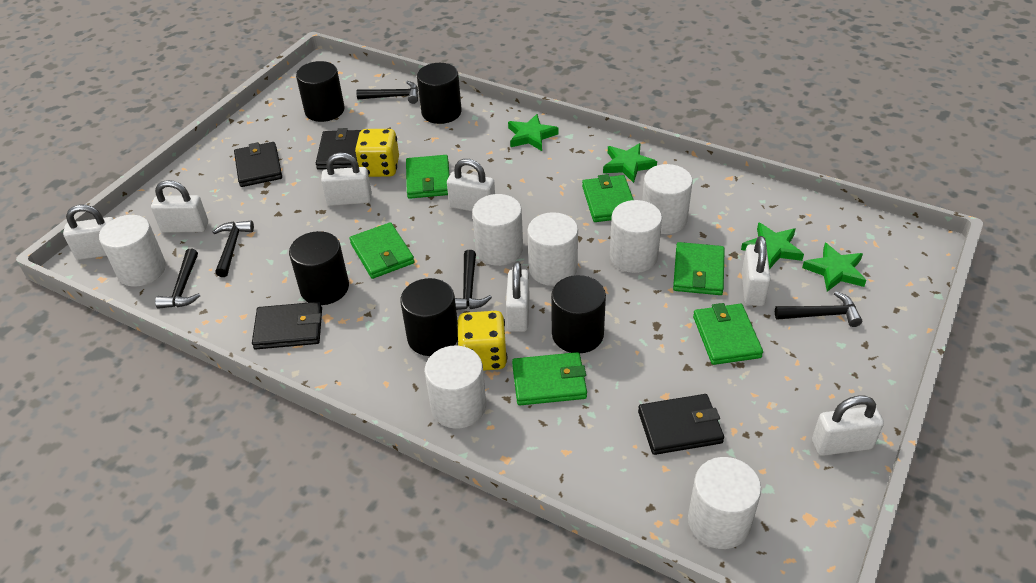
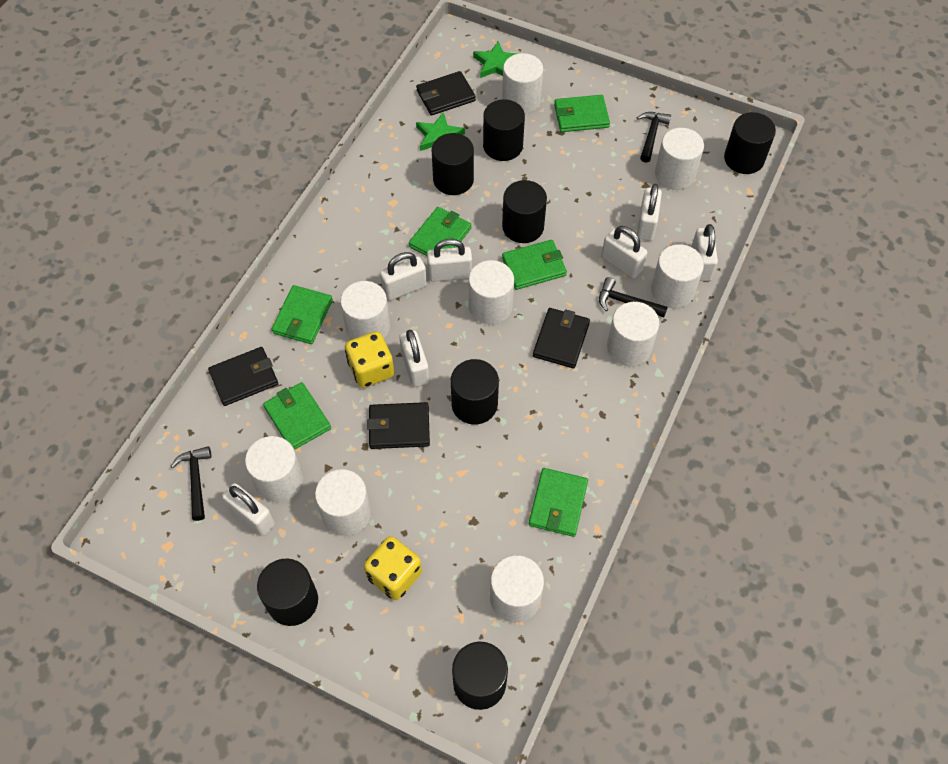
black cylinder: [289,231,349,305] [296,61,345,122] [400,278,458,356] [417,63,462,124] [551,275,606,353] = 5 -> [257,558,318,626] [432,133,474,195] [451,359,499,425] [452,642,508,710] [483,99,525,161] [502,180,547,243] [724,112,776,174] = 7
black hammer: [155,249,200,309] [213,221,254,277] [356,81,418,104] [455,250,492,310] [775,291,862,327] = 5 -> [171,446,211,521] [599,277,668,318] [636,112,671,163] = 3
green star: [508,114,559,151] [603,143,657,183] [741,222,804,269] [802,243,866,292] = 4 -> [416,112,465,151] [473,41,518,78] = 2
white cylinder: [99,215,166,287] [425,345,486,429] [472,194,523,266] [527,212,578,286] [610,200,662,273] [642,164,693,234] [688,457,761,549] = 7 -> [245,436,303,502] [315,469,371,536] [340,281,390,340] [469,260,514,324] [490,555,544,623] [502,53,543,114] [607,302,659,366] [651,244,704,308] [655,128,704,190] = 9

